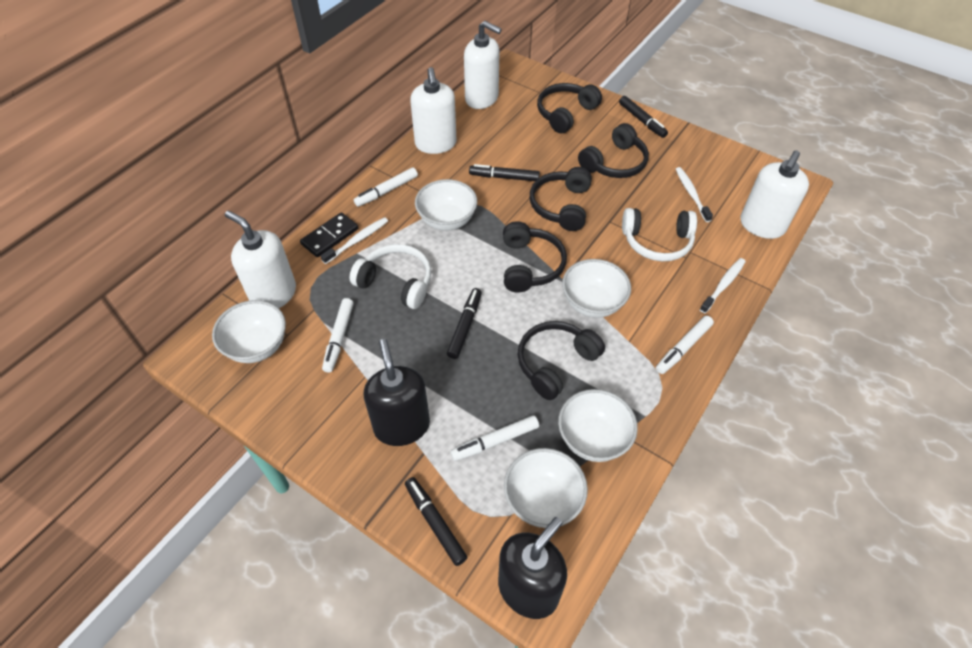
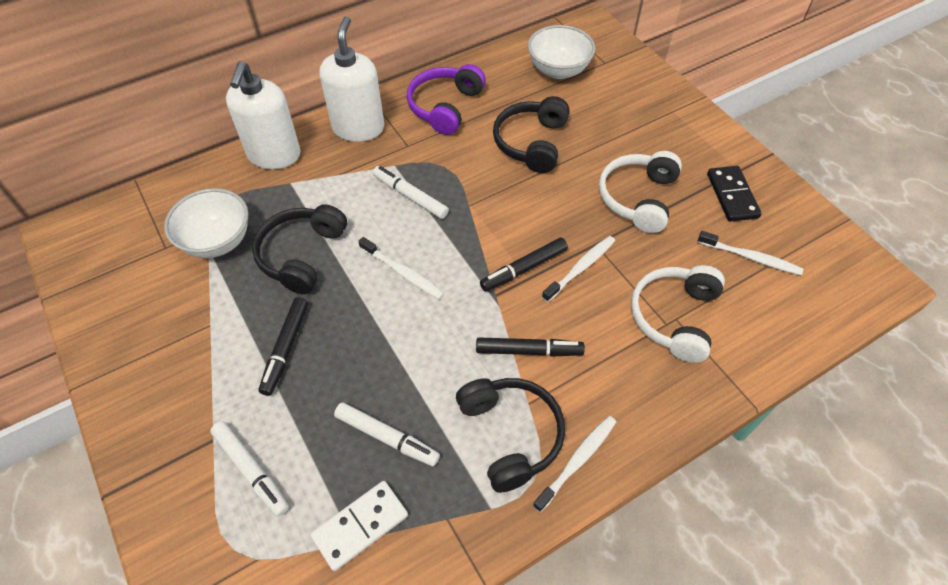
black headphones: [503,221,567,293] [518,321,605,400] [530,167,592,231] [537,83,602,133] [578,123,649,178] = 5 -> [252,204,347,294] [456,378,565,493] [493,96,570,173] = 3
black marker: [405,477,468,566] [447,288,482,359] [469,164,540,181] [619,96,668,138] = 4 -> [259,297,308,396] [476,337,585,357] [480,237,568,292] = 3
black soap dispenser: [364,339,430,446] [498,517,567,619] = 2 -> none = 0
purple headphones: none = 0 -> [407,64,486,135] = 1
white bowl: [212,300,286,363] [415,179,477,231] [504,448,588,528] [558,389,638,462] [562,259,631,318] = 5 -> [164,188,249,258] [528,25,595,79] = 2
white domino: none = 0 -> [310,481,408,571] = 1
white marker: [322,298,354,373] [354,168,418,207] [451,415,539,461] [656,316,714,374] = 4 -> [210,421,289,516] [334,402,440,466] [373,166,449,219] = 3
white soap dispenser: [225,210,296,308] [410,67,456,154] [464,21,502,109] [740,150,809,239] = 4 -> [226,61,300,169] [319,16,384,142] = 2
white toothbrush: [321,217,388,264] [676,167,713,222] [700,258,746,313] = 3 -> [358,237,444,299] [533,416,616,512] [542,236,615,302] [697,231,804,275] = 4

